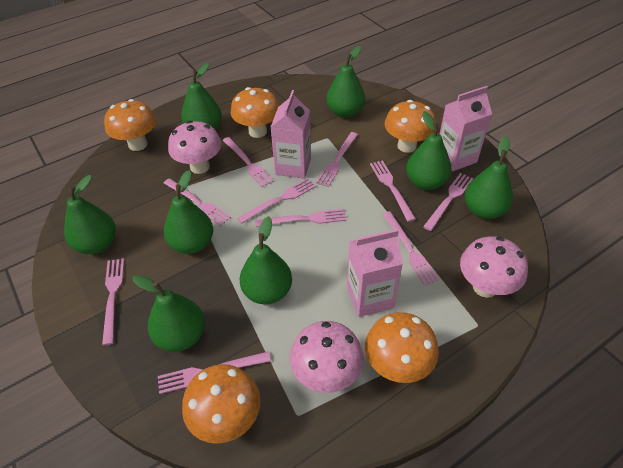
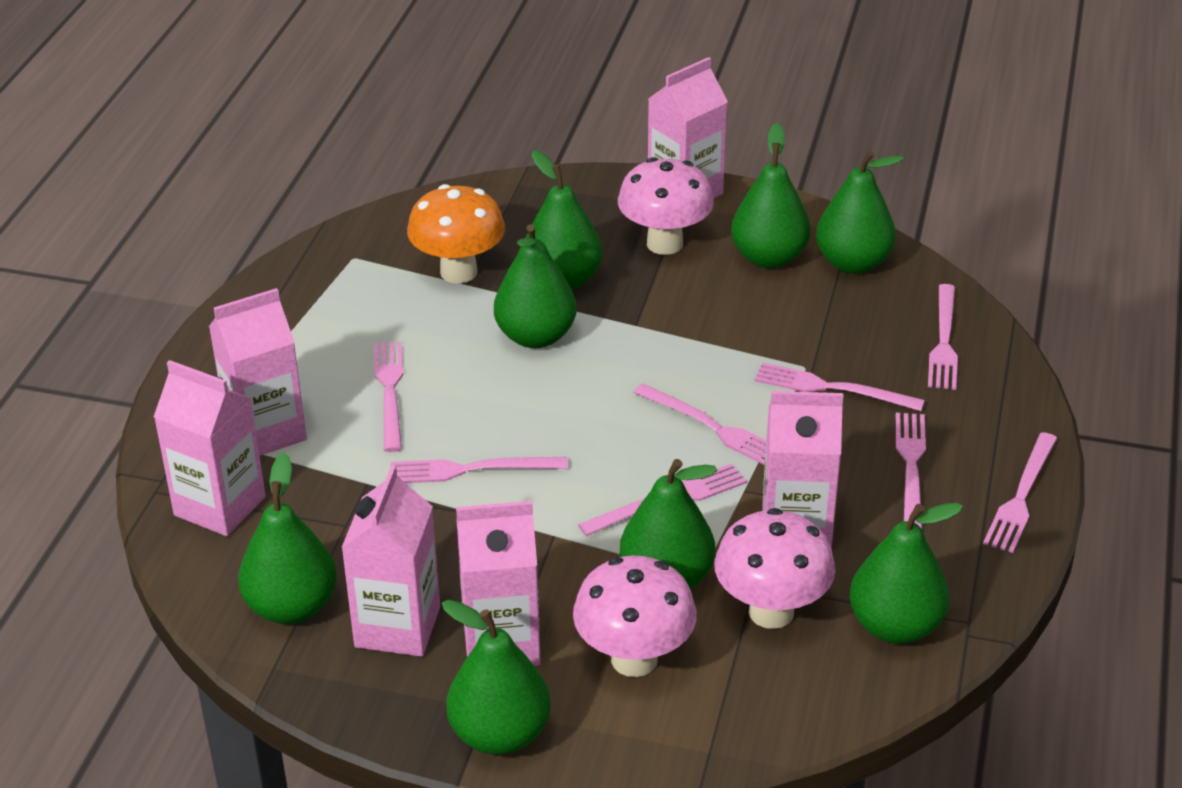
orange mushroom: [104,99,156,151] [182,364,260,444] [231,87,279,138] [365,312,439,383] [385,100,436,153] = 5 -> [407,184,505,284] = 1
pink carton: [271,90,311,179] [347,229,403,317] [440,86,492,171] = 3 -> [154,360,266,536] [209,288,307,456] [341,465,440,657] [456,501,541,666] [648,57,728,199] [762,391,843,549] = 6
pink fork: [102,258,124,346] [158,351,271,394] [164,178,231,226] [222,137,274,187] [237,178,316,224] [255,209,346,227] [315,132,358,187] [370,160,416,222] [382,211,439,285] [423,173,473,231] = 10 -> [374,341,403,452] [391,457,568,483] [578,463,747,536] [633,383,767,465] [755,362,925,411] [896,413,926,529] [928,284,958,390] [983,432,1057,553] = 8

